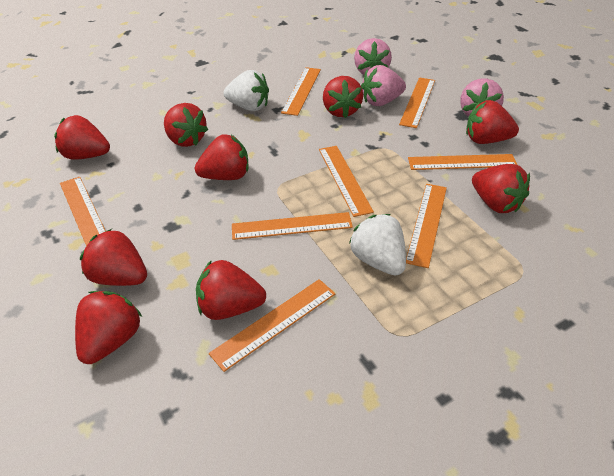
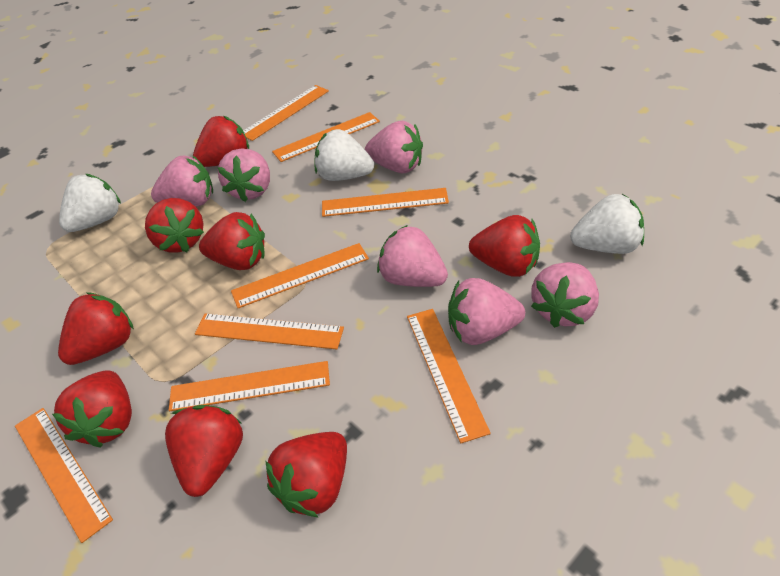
pink strawberry: [354,38,392,75] [361,65,406,106] [460,78,504,117] = 3 -> [151,155,213,207] [218,149,270,202] [365,121,423,173] [377,225,448,287] [448,278,525,345] [531,262,599,328] = 6
red strawberry: [54,115,110,160] [75,291,142,364] [80,229,147,286] [164,103,208,147] [195,134,249,180] [196,260,266,320] [323,76,363,118] [466,100,519,144] [472,164,530,213] = 9 -> [52,370,132,448] [58,293,134,365] [145,198,204,253] [165,405,243,497] [193,116,249,167] [199,212,265,270] [265,432,347,518] [469,215,540,277] = 8
white strawberry: [223,70,269,111] [349,214,406,276] = 2 -> [59,174,121,232] [314,129,374,181] [570,194,644,254] = 3

